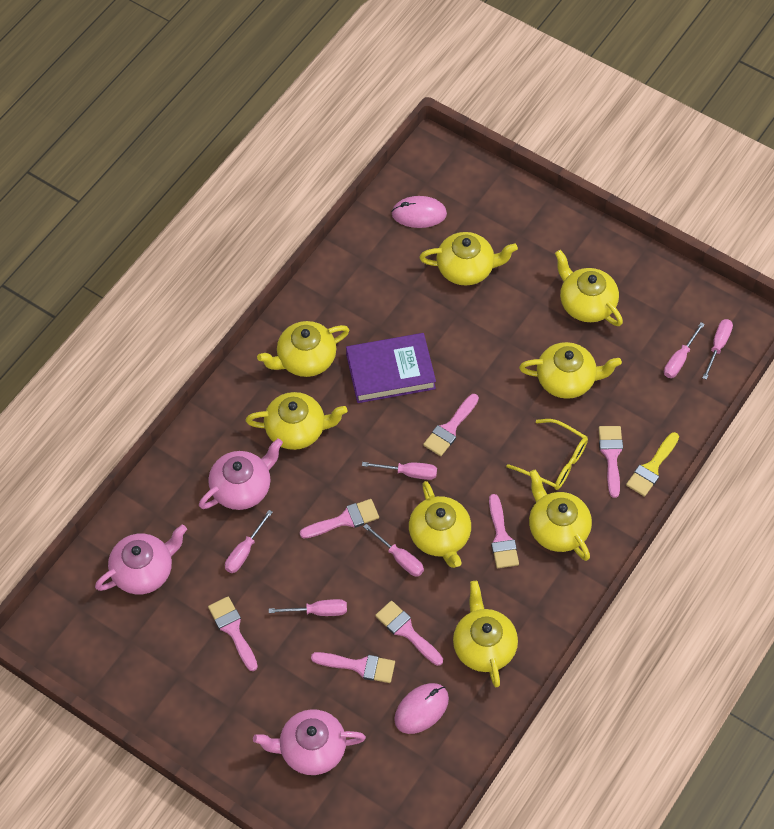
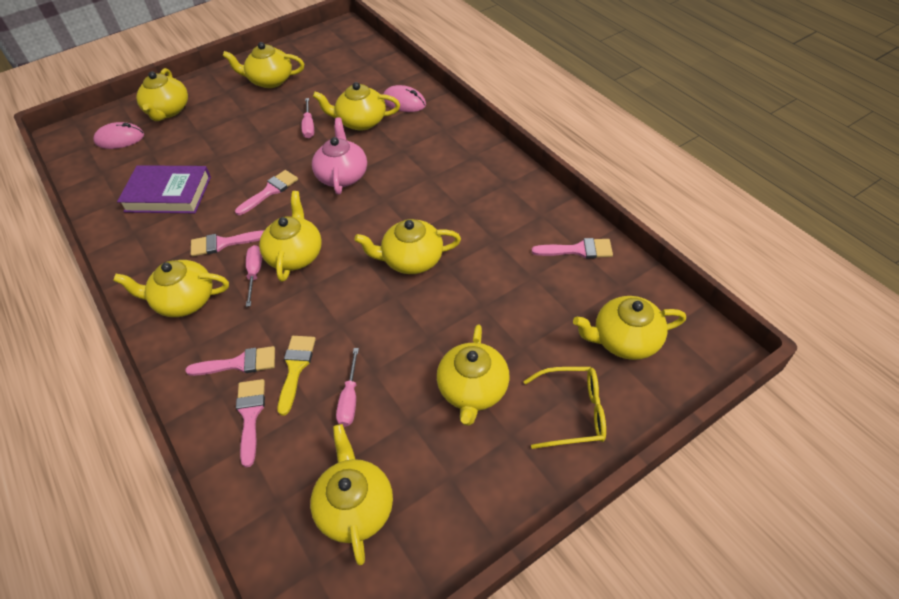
pink brush: [208,596,258,671] [300,499,379,539] [311,652,395,683] [375,601,443,666] [423,394,479,456] [489,494,519,568] [599,426,623,498] = 7 -> [185,346,275,376] [191,230,265,257] [235,170,298,215] [236,379,265,467] [532,238,613,259] = 5
pink screwdriver: [225,510,273,573] [269,599,347,616] [362,462,437,480] [363,524,424,576] [664,322,705,378] [702,319,733,380] = 6 -> [246,245,262,307] [301,98,314,138] [336,348,359,427] = 3
pink teapot: [95,524,187,595] [199,438,283,510] [253,709,366,775] = 3 -> [312,117,367,195] = 1
yellow teapot: [246,392,347,450] [257,321,349,377] [409,481,471,568] [419,232,518,285] [453,581,518,687] [519,342,622,399] [529,469,592,561] [555,250,623,326] = 8 -> [113,260,229,317] [136,68,188,121] [223,42,304,88] [259,191,322,282] [310,424,393,565] [313,82,400,131] [354,219,461,274] [437,325,510,426] [573,296,686,360] = 9

